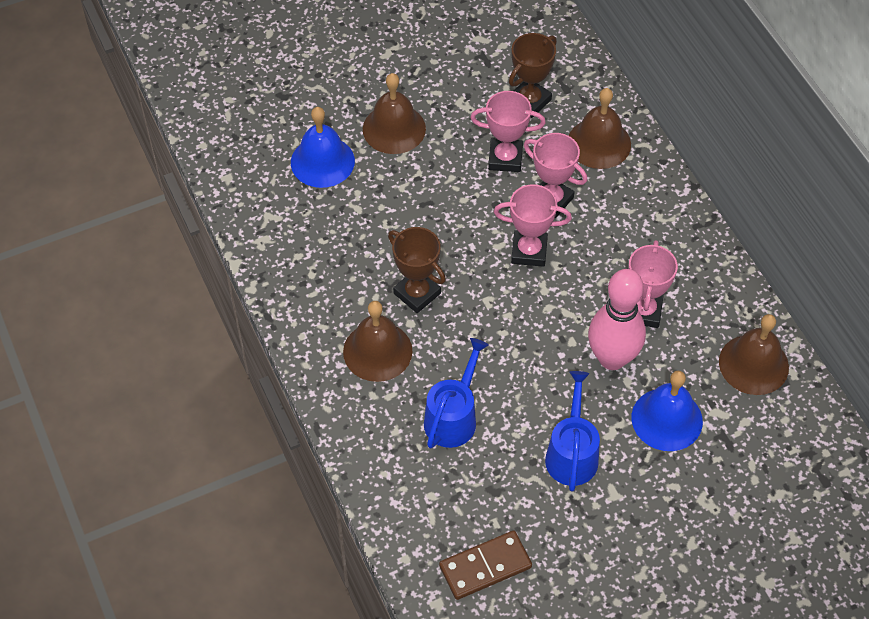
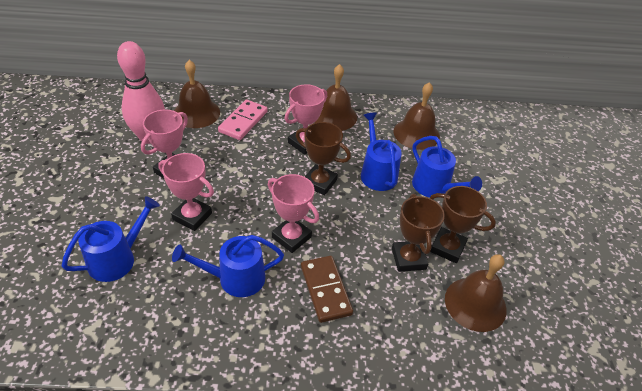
blue bell: [291,107,355,188] [632,371,703,451] = 2 -> none = 0
blue watering can: [424,338,489,449] [545,371,600,492] = 2 -> [62,196,160,282] [172,235,284,297] [361,112,402,191] [412,136,482,198] = 4
brown trophy: [388,227,446,313] [509,33,557,118] = 2 -> [296,122,351,195] [392,194,445,272] [430,186,496,263] = 3
pink domino: none = 0 -> [218,100,268,140] = 1

